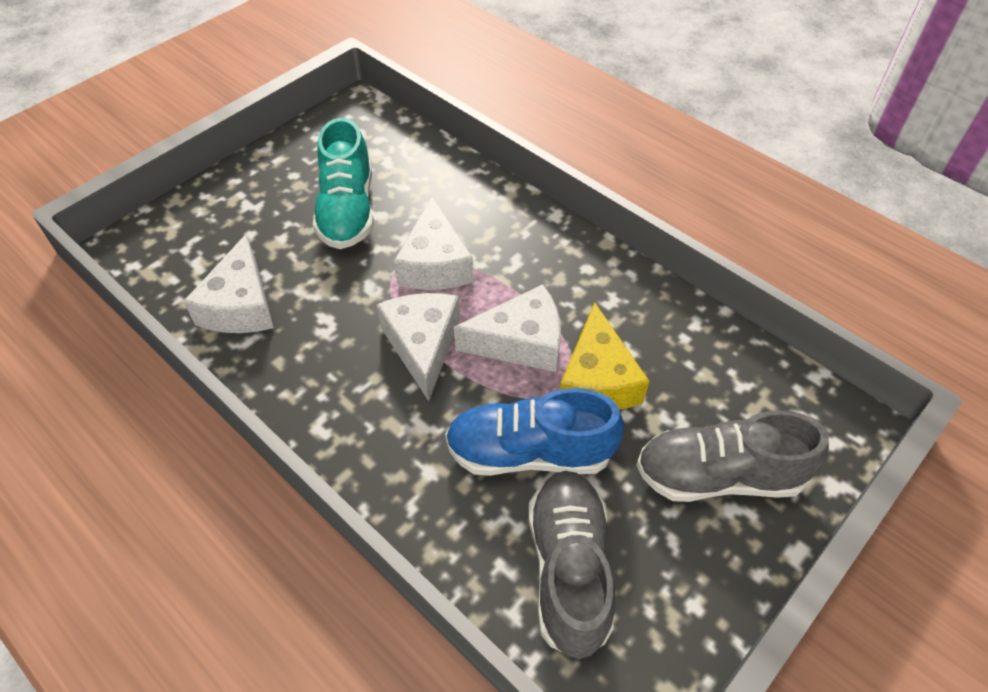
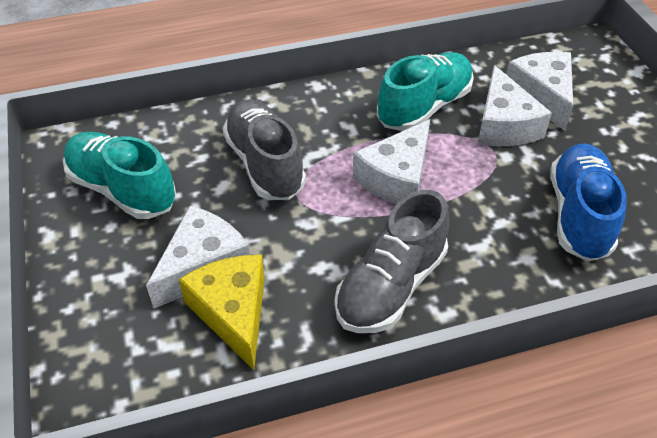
turquoise shoe: [313,118,374,249] = 1 -> [63,132,177,219] [377,52,474,131] = 2

